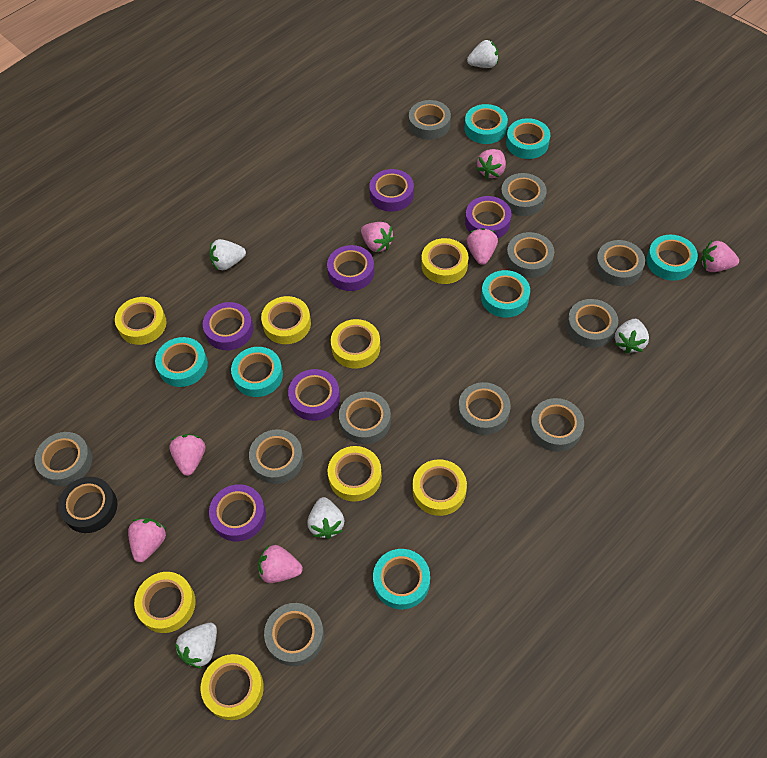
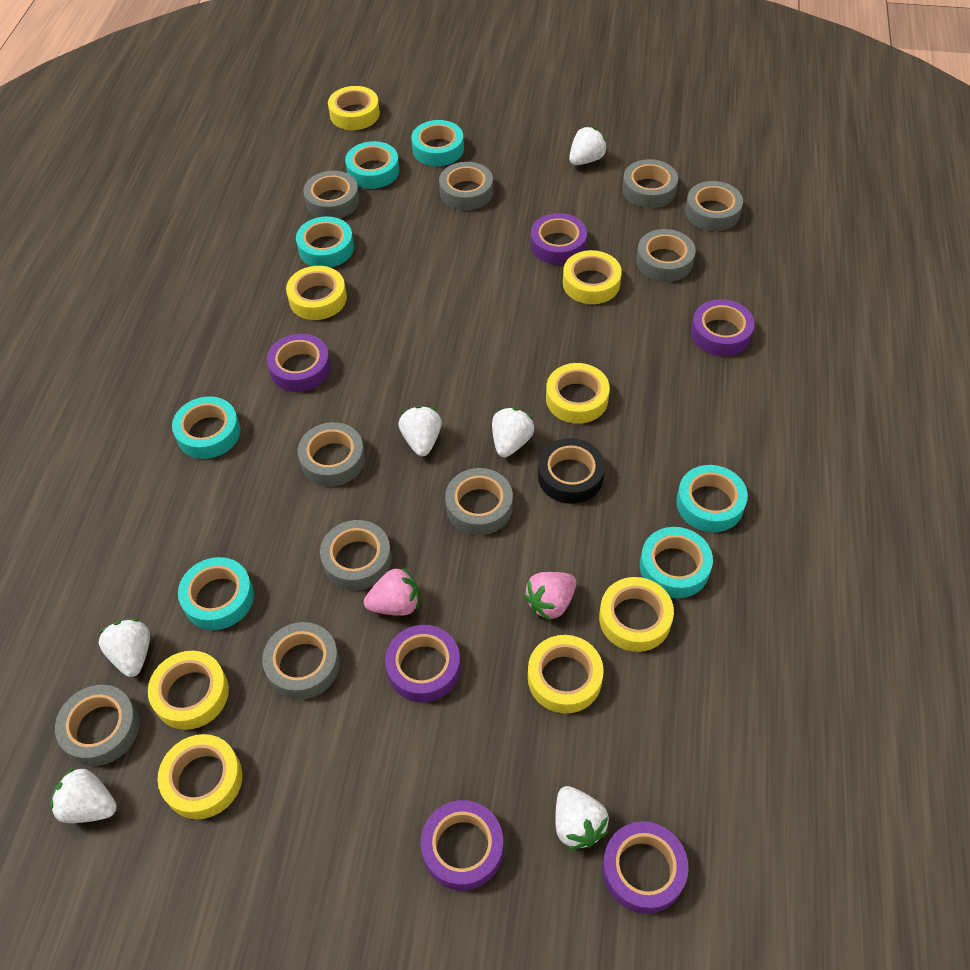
grey tape: [35,432,92,486] [249,429,303,484] [264,603,324,666] [339,392,391,444] [409,100,451,140] [458,382,511,435] [500,173,547,216] [506,232,554,278] [530,398,584,452] [566,299,618,348] [595,240,645,286] = 11 -> [55,685,140,766] [262,622,340,700] [298,422,365,486] [303,171,359,218] [320,520,392,590] [439,162,493,210] [445,468,513,535] [622,159,678,208] [636,229,696,282] [685,181,743,231] = 10
pink strawberry: [128,518,166,562] [169,434,205,476] [258,545,303,583] [361,222,395,252] [467,228,498,265] [477,149,506,179] [700,241,739,272] = 7 -> [364,567,419,616] [524,572,576,621] = 2
white strawberry: [175,623,217,669] [209,239,246,270] [308,497,345,539] [467,40,499,68] [615,319,649,354] = 5 -> [50,768,117,823] [99,619,150,677] [398,406,442,456] [492,408,534,457] [555,786,609,850] [569,126,607,165] = 6

